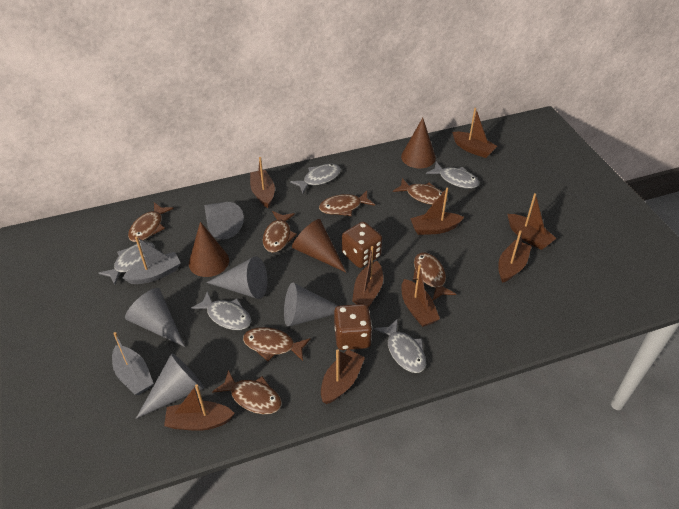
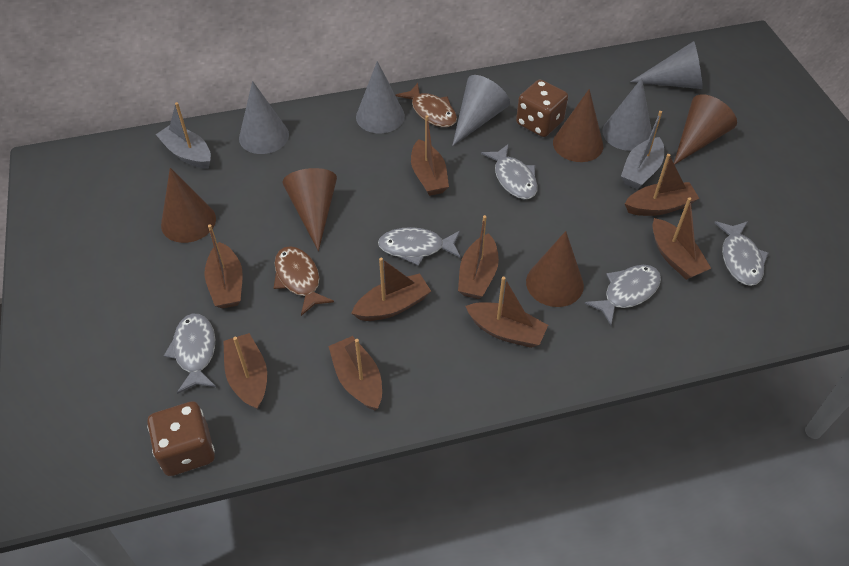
brown cone: [189,222,229,277] [292,219,346,272] [401,118,436,168] = 3 -> [161,168,216,243] [282,168,337,251] [526,231,584,307] [553,89,603,162] [674,94,737,165] = 5
brown fish: [128,202,174,242] [212,370,282,414] [243,327,311,361] [263,211,297,253] [319,191,375,216] [393,178,448,205] [413,253,456,300] = 7 -> [274,246,334,316] [395,83,457,127] = 2

